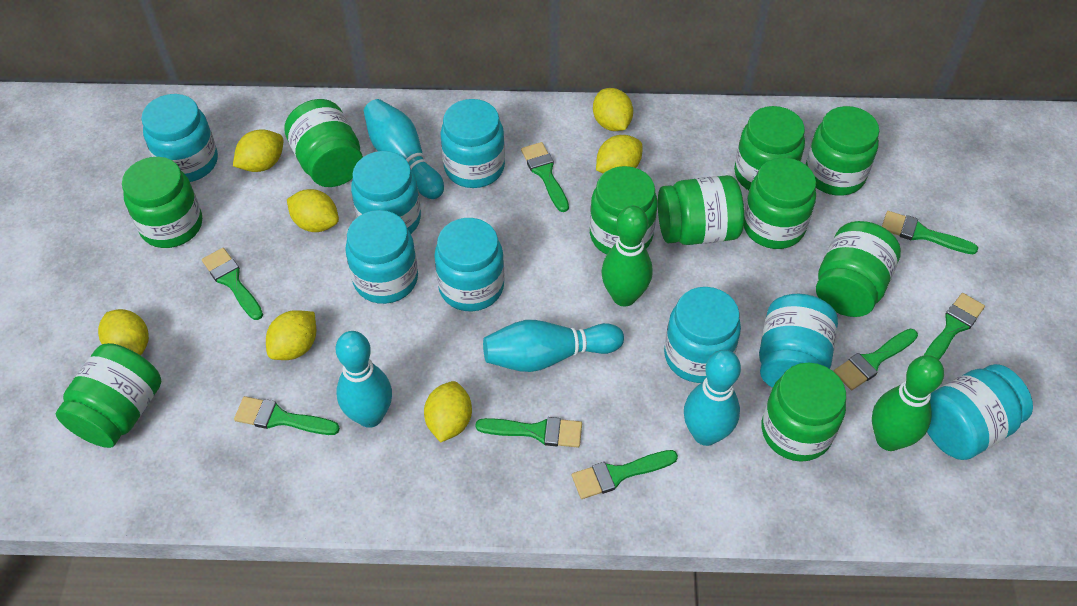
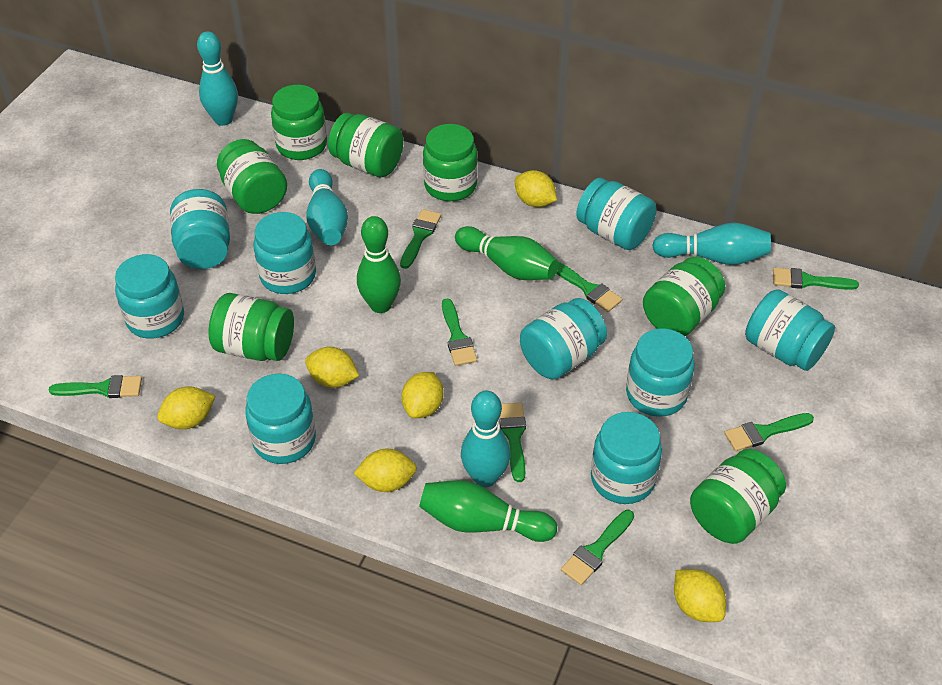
green bowling pin: [601,206,653,307] [872,355,944,451] = 2 -> [357,216,401,313] [419,480,557,542] [455,226,559,280] = 3
green jar: [56,343,162,448] [122,157,202,248] [284,99,363,187] [590,166,658,255] [658,175,744,245] [734,106,805,190] [744,158,816,249] [762,363,846,462] [806,106,879,196] [816,221,901,317] = 10 -> [208,293,294,361] [217,139,287,214] [271,85,327,160] [328,113,404,177] [423,124,478,201] [643,257,725,336] [690,449,786,544] = 7
turquoise jar: [141,94,218,182] [345,210,418,304] [351,151,421,234] [434,218,504,311] [440,99,505,188] [664,287,741,383] [759,294,838,388] [927,364,1033,460] = 8 -> [115,254,184,339] [170,189,230,269] [245,374,316,464] [253,212,316,294] [520,298,607,380] [576,178,656,250] [591,412,662,504] [626,329,695,417] [745,289,835,371] = 9
yellow lemon: [98,309,149,355] [233,129,283,172] [266,310,316,360] [287,189,339,232] [424,381,472,442] [593,88,633,131] [596,135,643,174] = 7 -> [157,386,215,429] [305,347,359,388] [354,449,417,492] [401,372,444,418] [515,170,557,207] [674,569,726,622] = 6

